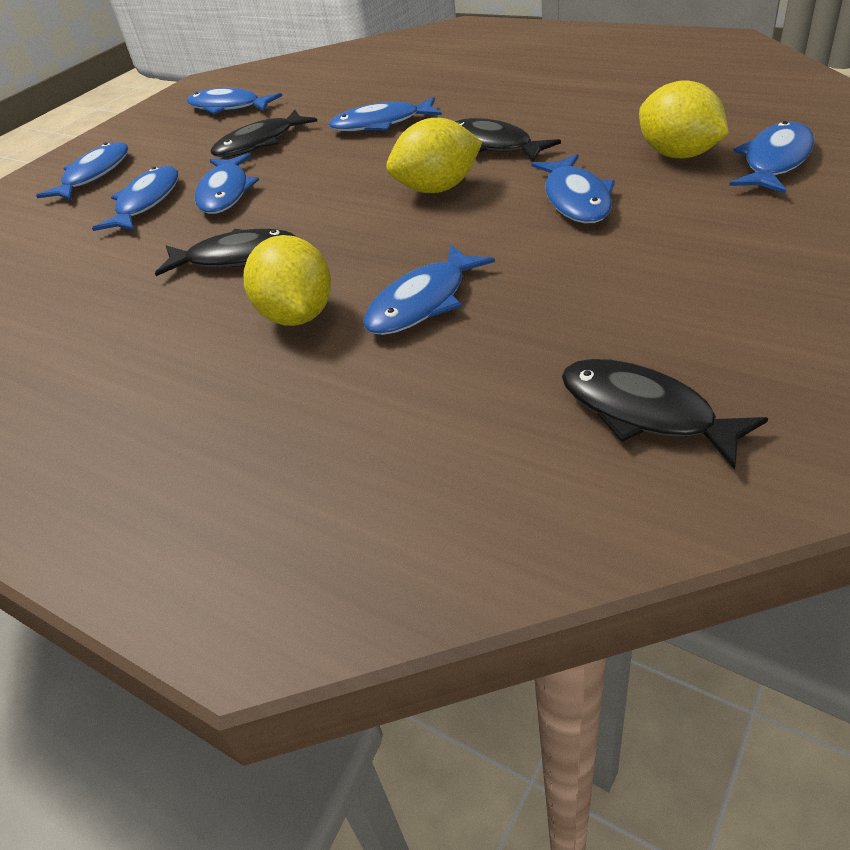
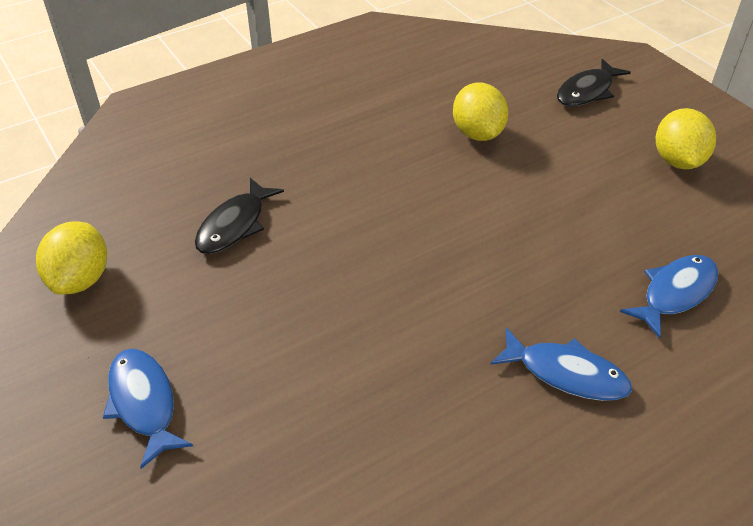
black fish: [155,229,296,276] [210,110,317,157] [455,118,561,162] [562,359,768,470] = 4 -> [195,178,284,254] [557,59,631,107] = 2
blue fish: [36,142,128,201] [92,166,178,231] [187,88,282,114] [195,153,259,214] [328,97,442,132] [364,244,495,335] [531,154,615,223] [729,121,814,194] = 8 -> [103,349,193,469] [490,328,632,401] [620,255,718,338] = 3

